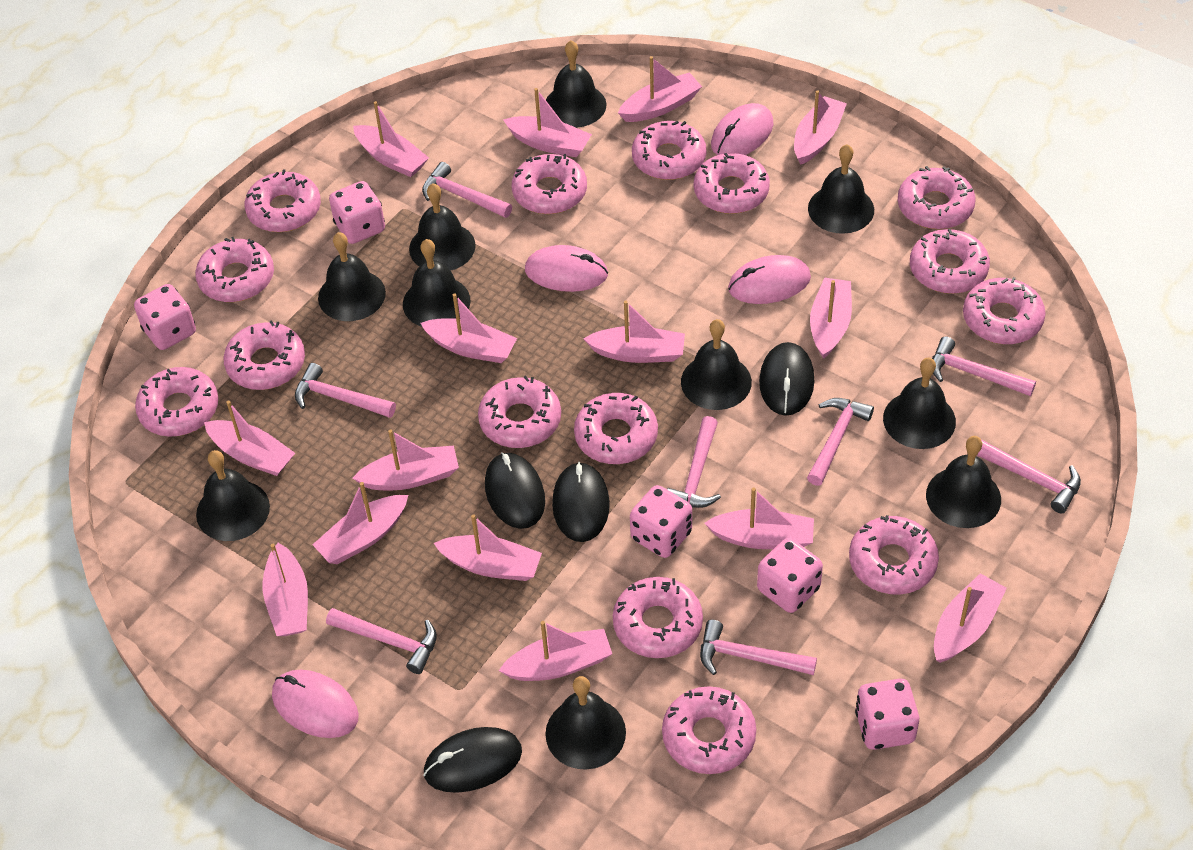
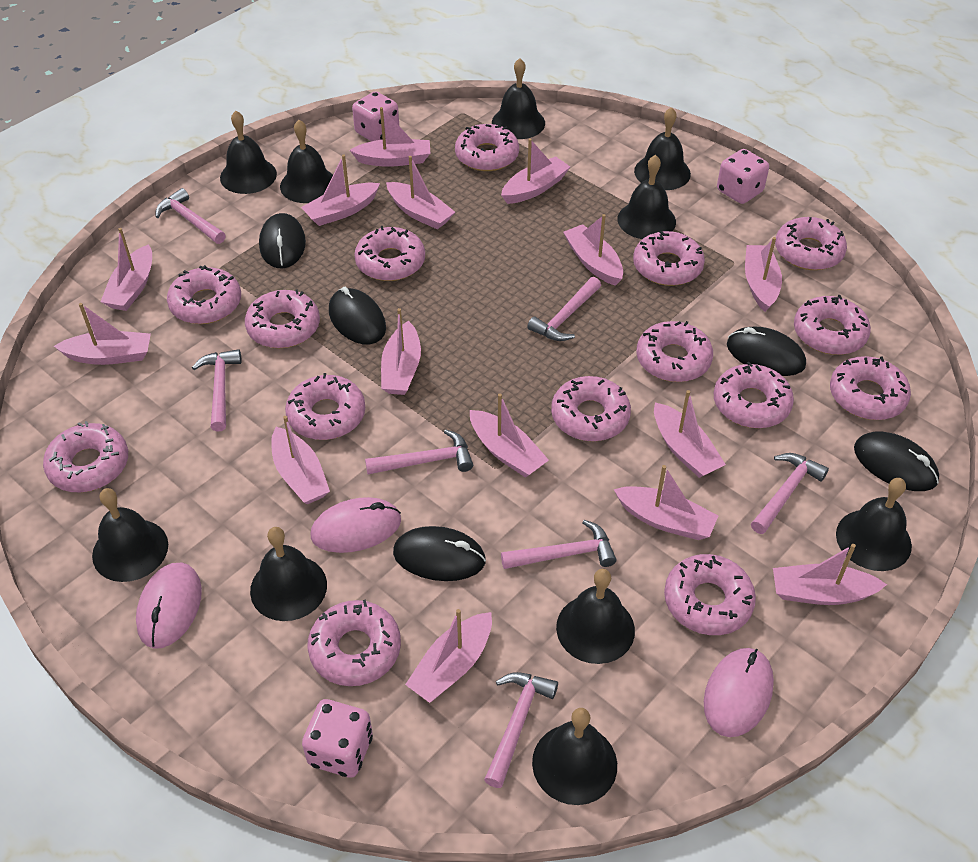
black mouse: [423,727,522,793] [485,452,545,529] [552,462,610,542] [759,342,814,416] = 4 -> [259,213,306,269] [329,287,386,344] [393,526,486,581] [727,327,806,376] [854,432,939,491] = 5
pink dice: [134,284,196,350] [329,181,385,244] [630,485,692,558] [757,538,823,613] [855,679,919,750] = 5 -> [302,699,373,778] [352,91,399,141] [717,149,769,204] = 3
pink hammer: [295,363,396,418] [326,608,437,674] [422,162,512,218] [667,416,721,508] [700,620,817,675] [807,398,874,486] [932,336,1036,396] [977,439,1081,513] = 8 -> [156,188,226,244] [192,349,242,432] [365,430,473,474] [484,672,558,788] [501,520,616,569] [527,277,601,341] [751,453,829,534] = 7
pink mouse: [272,670,359,738] [525,245,608,292] [711,103,773,155] [728,255,811,304] = 4 -> [136,563,202,649] [311,497,401,553] [704,648,774,737] = 3

